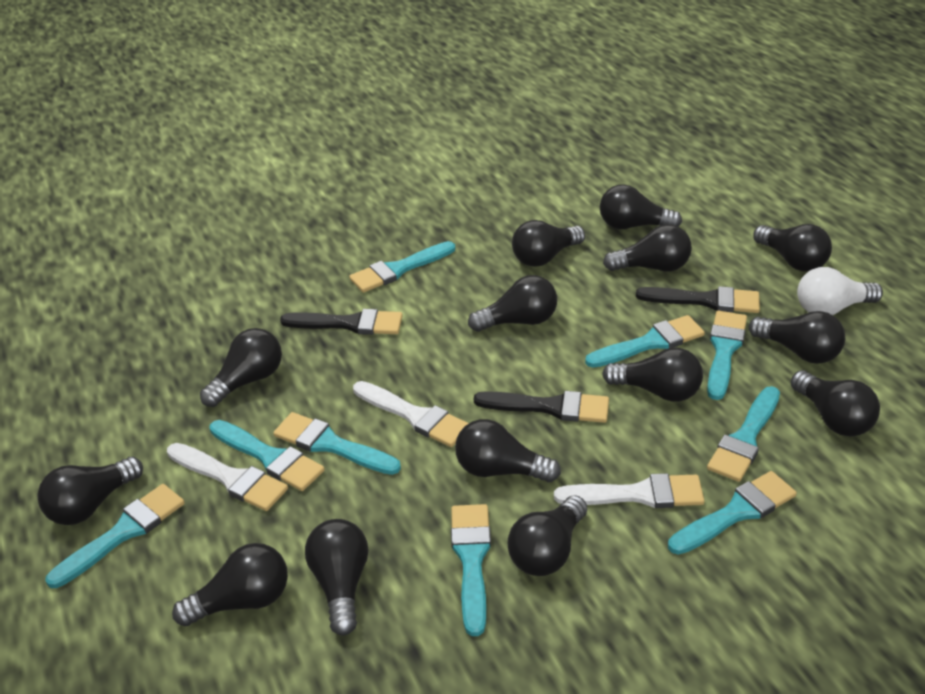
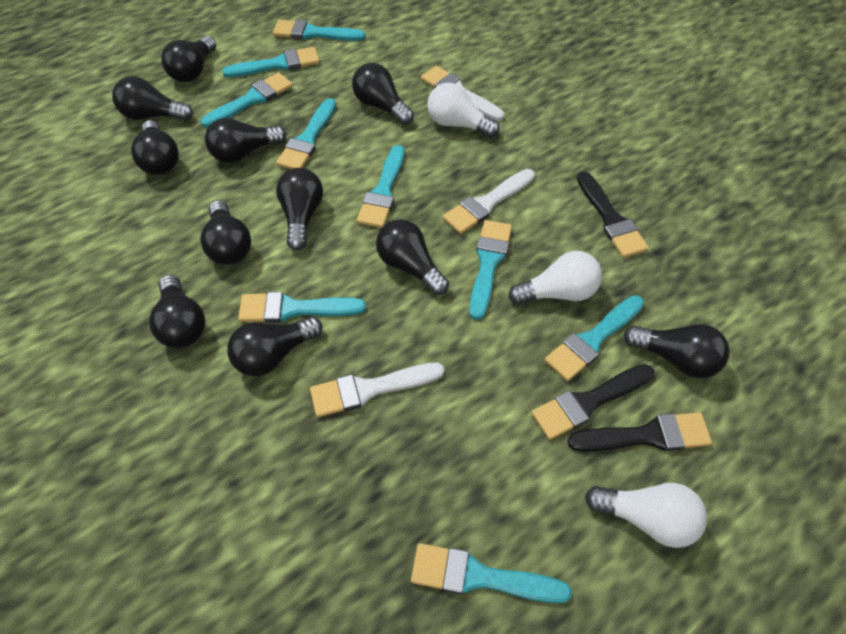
black light bulb: [37,457,143,525] [172,543,288,626] [200,328,282,407] [305,519,368,636] [455,419,561,482] [468,275,557,332] [508,495,587,576] [512,220,585,267] [600,184,682,229] [602,347,703,402] [603,224,692,272] [749,311,845,364] [753,224,832,272] [791,370,880,436] = 14 -> [112,76,193,121] [131,120,179,175] [149,274,205,348] [161,36,216,82] [200,200,251,265] [205,118,286,163] [227,317,322,376] [276,168,323,250] [352,63,414,125] [376,219,449,295] [623,324,730,378] = 11
white light bulb: [797,267,883,315] = 1 -> [427,82,500,138] [508,251,602,305] [585,483,707,548] = 3

